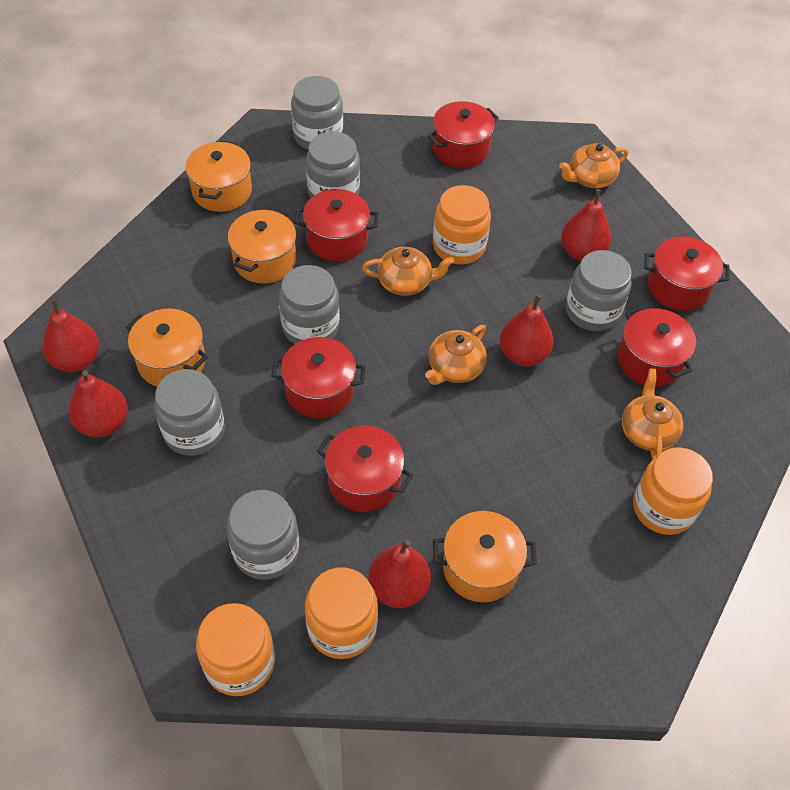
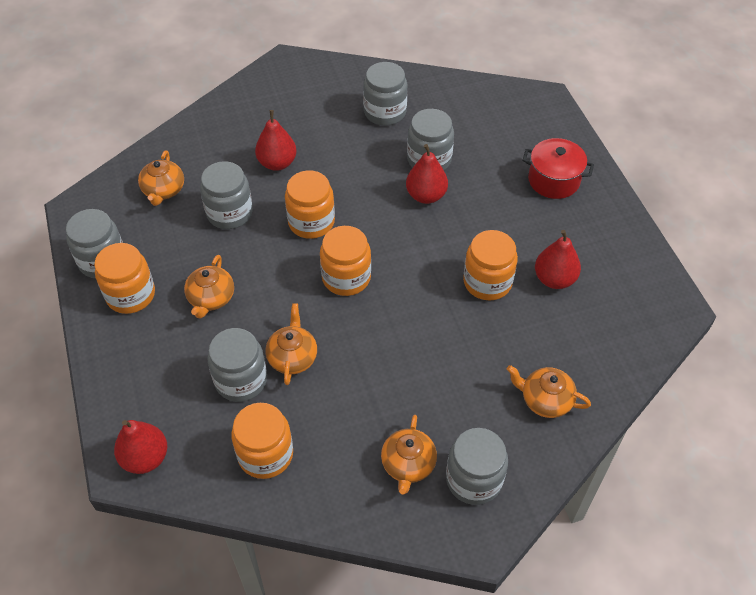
orange jar: [196,603,275,696] [305,567,378,659] [433,185,491,264] [633,447,713,535] = 4 -> [94,243,155,314] [231,403,293,479] [285,171,335,239] [320,226,371,296] [463,230,518,300] = 5
orange pot: [126,309,208,387] [185,141,252,212] [228,209,296,283] [433,511,537,602] = 4 -> none = 0
orange teapot: [362,247,454,296] [425,325,487,385] [559,143,628,188] [622,369,683,460] = 4 -> [138,151,184,206] [184,255,234,319] [266,303,317,385] [381,415,437,494] [507,365,591,418] = 5
red pear: [42,298,99,372] [69,370,128,437] [368,540,431,608] [500,294,554,366] [561,189,611,261] = 5 -> [114,420,167,474] [255,110,297,171] [406,144,448,204] [535,230,581,289] = 4
red pot: [271,337,366,418] [295,189,378,261] [317,426,413,512] [428,101,499,168] [617,306,696,387] [644,236,730,311] = 6 -> [522,138,594,199] = 1

